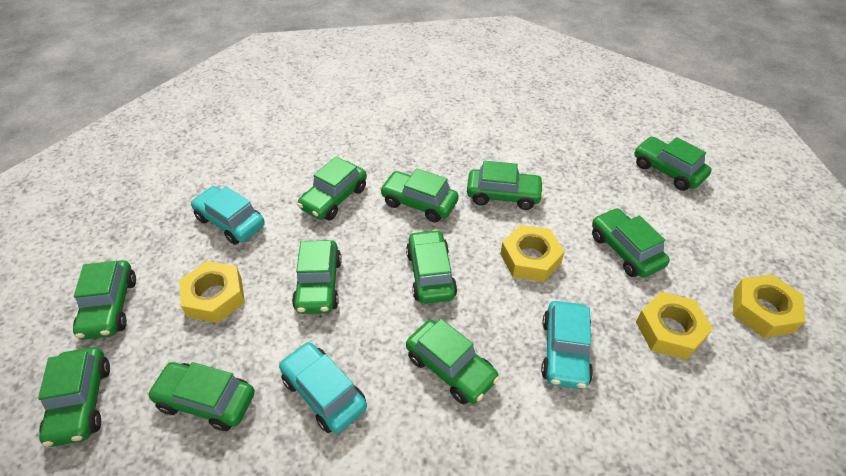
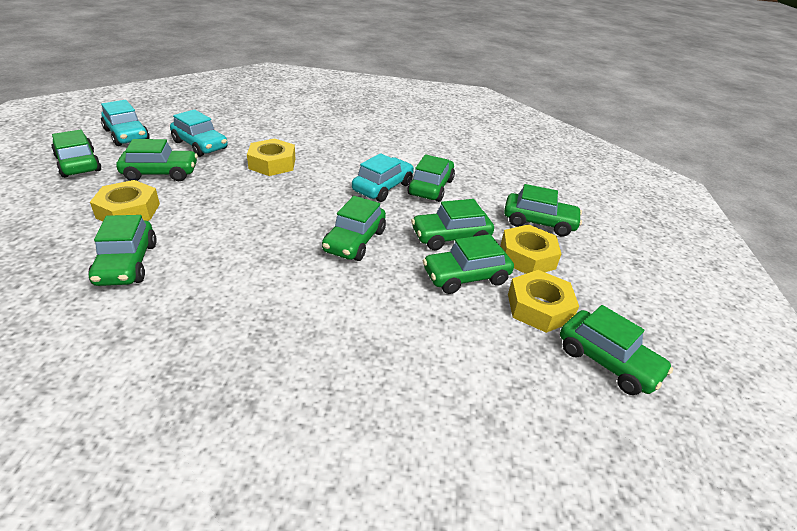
green car: [38,347,110,447] [73,260,136,340] [147,362,255,431] [292,240,342,314] [297,157,367,220] [380,168,459,222] [406,229,457,304] [406,319,500,404] [467,161,544,210] [592,208,670,278] [634,137,712,191] = 11 -> [51,130,101,178] [88,215,157,286] [116,139,198,181] [322,196,386,261] [407,154,455,202] [411,199,494,250] [422,234,514,294] [504,184,582,237] [560,305,673,395] = 9

